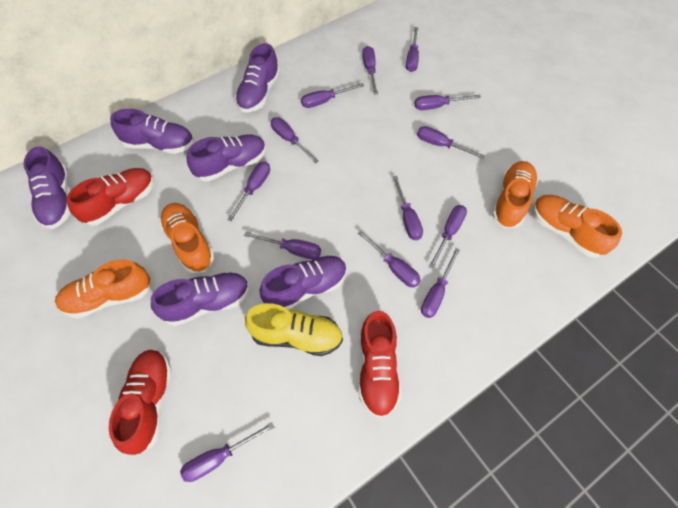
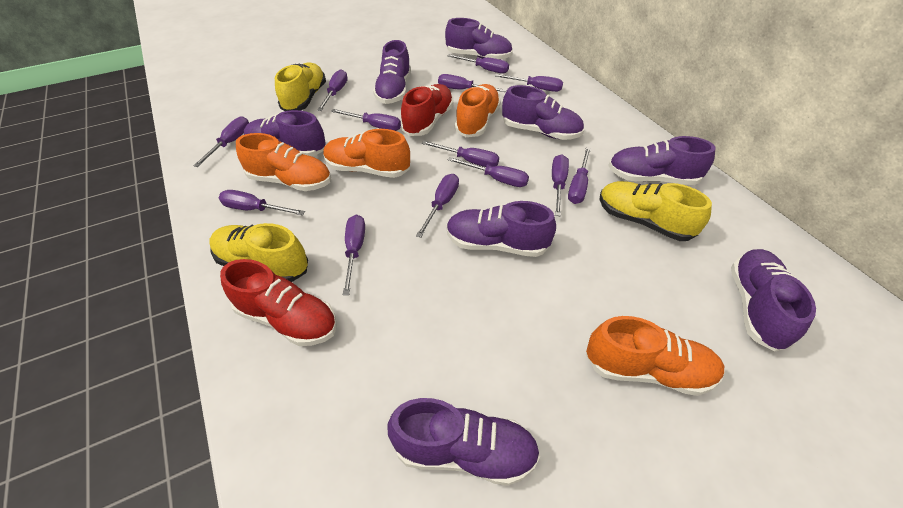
purple shoe: [24,146,71,229] [110,109,194,154] [151,272,250,326] [187,134,266,181] [235,43,280,112] [259,256,347,310] = 6 -> [244,110,326,157] [373,40,411,104] [387,398,540,486] [445,18,513,60] [446,201,556,257] [502,85,584,140] [608,136,715,185] [731,249,816,352] = 8
red shoe: [66,168,154,226] [109,349,172,455] [359,311,401,418] = 3 -> [220,259,337,346] [401,84,454,136] = 2
yellow shoe: [245,303,343,356] = 1 -> [210,223,308,282] [275,62,326,111] [599,181,712,241] = 3

